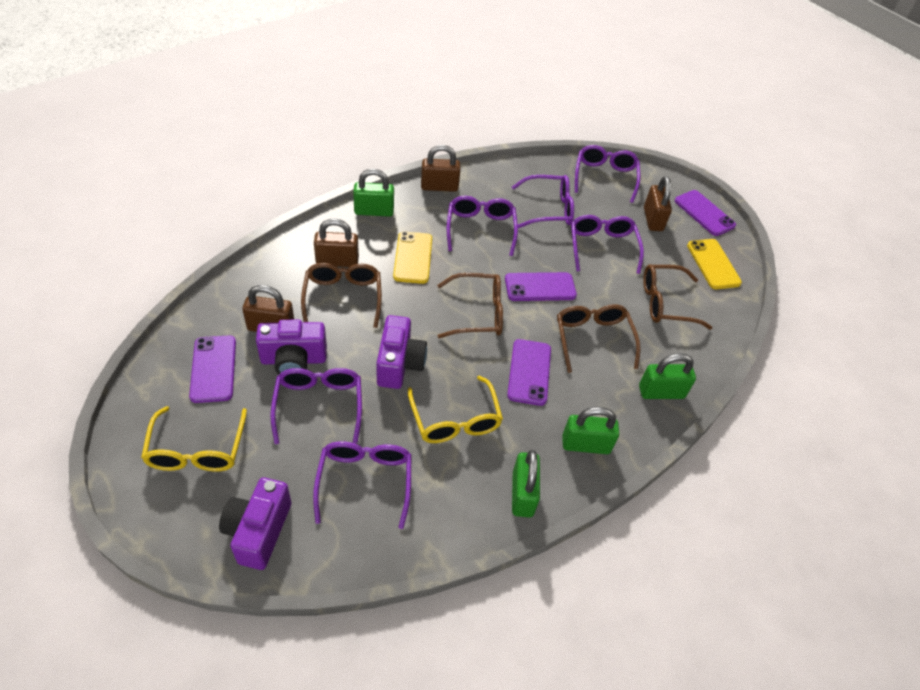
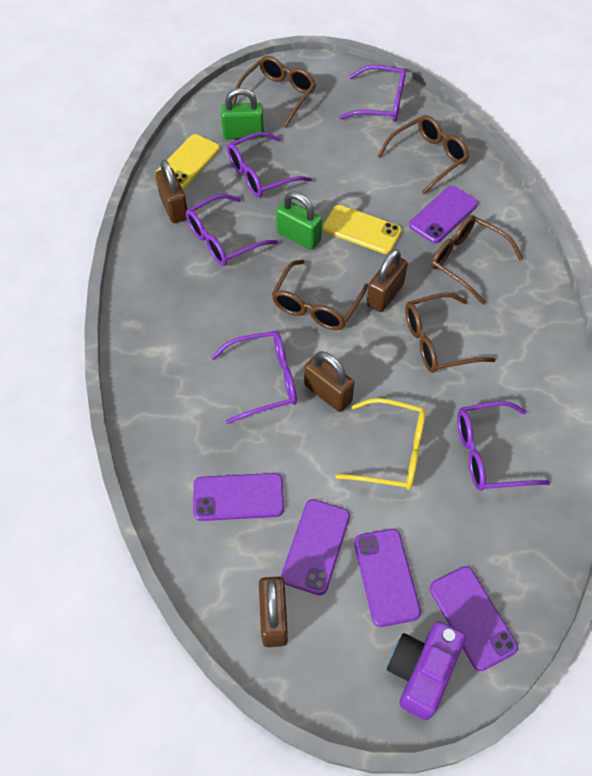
brown glasses: [301,263,382,328] [437,273,503,338] [557,304,641,373] [643,264,712,330] = 4 -> [232,56,316,128] [272,260,368,330] [378,115,469,194] [405,292,496,373] [431,215,523,305] = 5
green padlock: [353,169,394,217] [512,450,540,518] [562,407,619,454] [639,353,696,399] = 4 -> [221,88,264,139] [276,192,322,250] = 2
purple camera: [219,477,291,570] [256,320,327,374] [376,315,427,389] = 3 -> [387,621,466,720] = 1
purple glasses: [270,368,362,444] [313,441,411,529] [447,196,518,256] [512,175,574,228] [571,215,644,274] [575,145,641,203] = 6 -> [186,194,278,266] [211,331,297,424] [227,132,312,197] [339,65,406,122] [457,401,550,491] = 5
purple phone: [189,336,236,403] [505,272,577,301] [507,339,551,406] [675,190,736,236] = 4 -> [193,473,284,521] [281,499,350,595] [354,529,421,627] [409,186,478,243] [430,566,518,671] = 5
yellow glasses: [141,406,247,472] [408,376,503,443] = 2 -> [335,398,426,490] = 1

